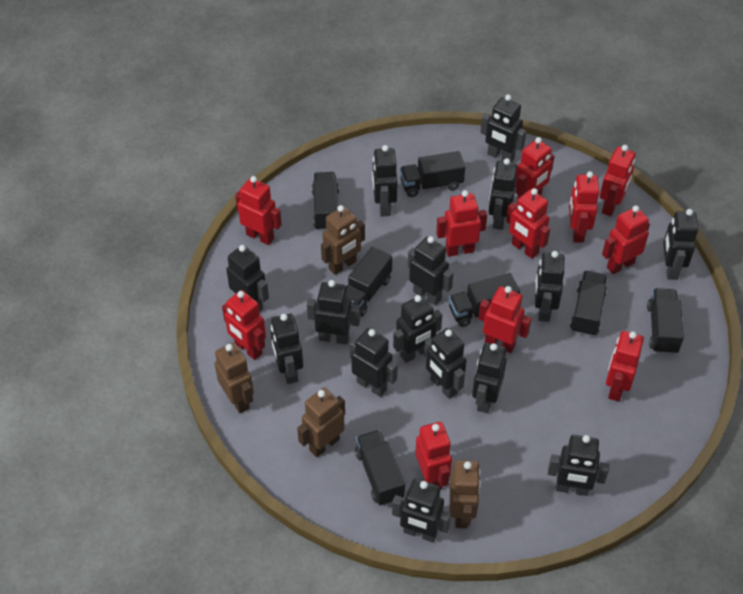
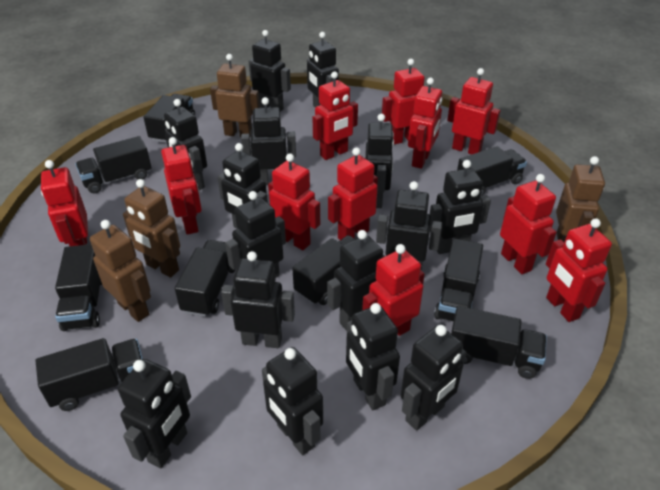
black truck: [312,172,339,231] [346,247,392,317] [355,430,405,506] [400,151,465,197] [449,273,520,327] [570,271,607,337] [647,288,684,354] = 7 -> [35,338,143,411] [55,244,102,331] [75,136,152,194] [143,94,195,143] [175,240,236,317] [292,235,355,305] [434,238,483,322] [451,306,547,379] [457,146,527,196] = 9

